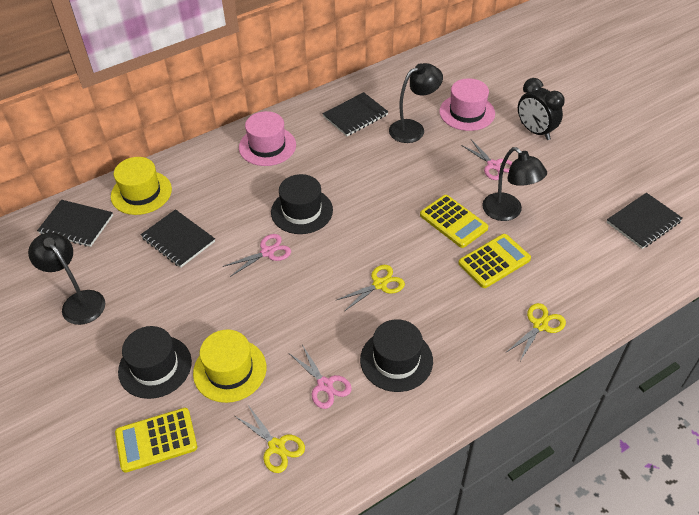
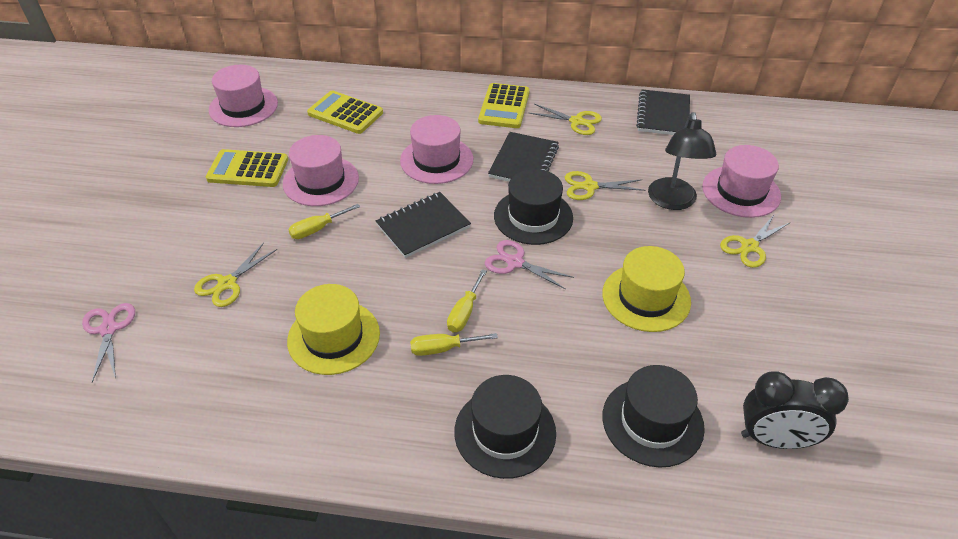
black lamp: [28,232,105,325] [389,63,443,143] [482,147,547,221] = 3 -> [648,112,716,210] = 1
black notebook: [37,200,113,247] [141,209,215,268] [323,92,388,136] [607,193,683,249] = 4 -> [376,192,471,258] [488,132,559,181] [636,89,690,135] = 3
pink hat: [239,111,296,166] [439,78,495,131] = 2 -> [209,65,278,127] [283,135,359,206] [400,115,474,184] [702,145,781,218] = 4
pink scissors: [223,234,291,277] [290,345,352,409] [461,139,513,180] = 3 -> [82,303,135,382] [485,240,574,290] = 2
yellow scissors: [235,405,305,473] [337,265,405,311] [507,303,566,361] = 3 -> [194,243,277,307] [529,104,602,135] [565,171,645,200] [720,215,791,268] = 4
yellow screwdriver: none = 0 -> [288,204,360,239] [410,333,498,356] [447,269,487,332] = 3

